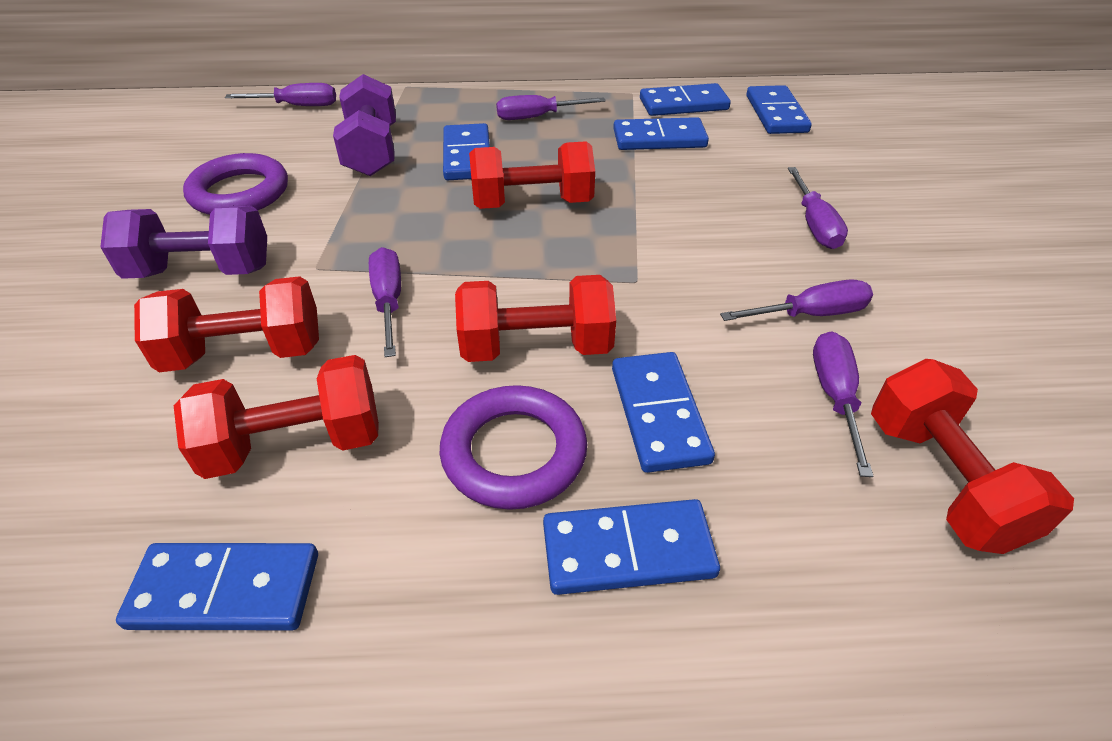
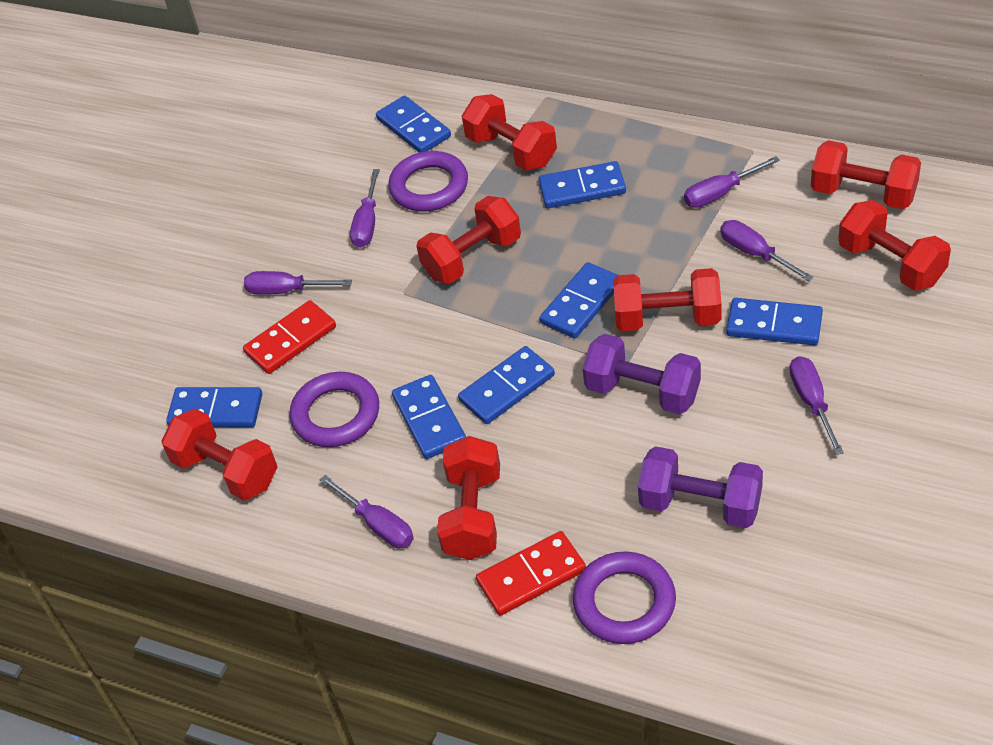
purple ring: [183,153,288,215] [440,385,587,510] = 2 -> [289,372,379,447] [388,151,468,211] [573,552,676,644] = 3
red domino: none = 0 -> [243,300,336,374] [476,531,586,616] = 2
red dumbbell: [134,276,319,372] [174,355,379,479] [455,275,616,362] [469,141,595,209] [871,359,1074,554] = 5 -> [162,408,277,501] [417,196,521,284] [437,436,500,560] [462,94,557,171] [613,268,721,331] [811,140,921,209] [838,200,951,291] = 7

